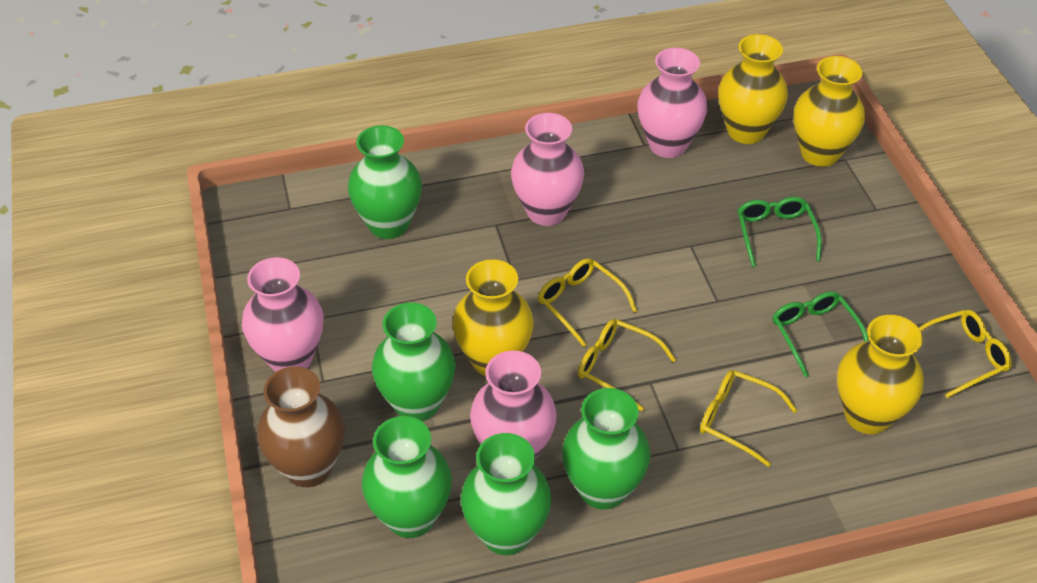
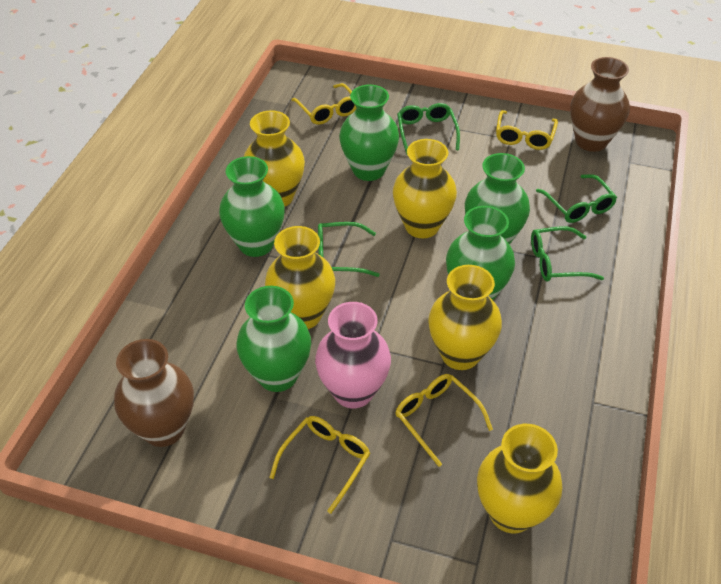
brown vase: [257,366,345,487] = 1 -> [114,339,194,447] [570,57,630,152] = 2
green glasses: [738,197,822,267] [773,291,868,377] = 2 -> [318,222,380,277] [397,103,460,155] [531,226,604,282] [536,174,617,223] = 4
pink vase: [242,257,324,372] [470,350,557,459] [511,113,584,226] [637,48,707,158] = 4 -> [315,302,391,408] = 1
yellow vase: [452,259,534,376] [718,34,788,144] [794,56,865,167] [837,315,924,434] = 4 -> [244,110,305,206] [265,226,335,329] [393,139,457,238] [428,265,502,370] [477,424,562,533] = 5

